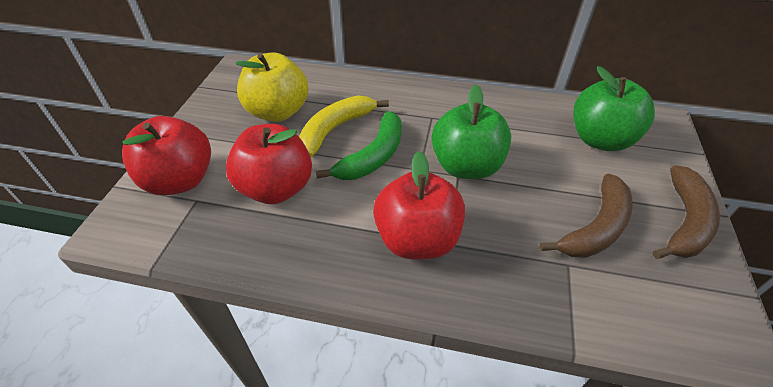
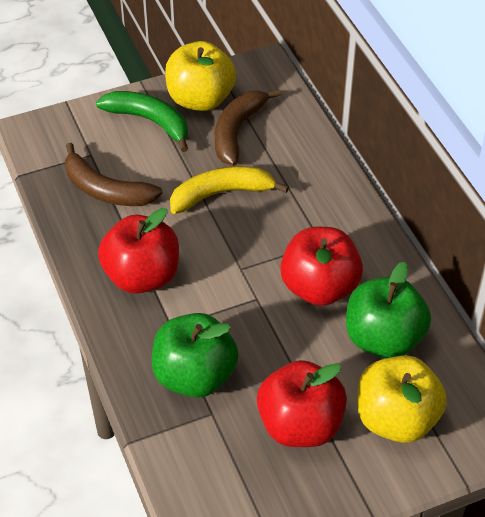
yellow apple: [236,52,309,122] = 1 -> [165,41,236,111] [357,355,447,443] = 2

